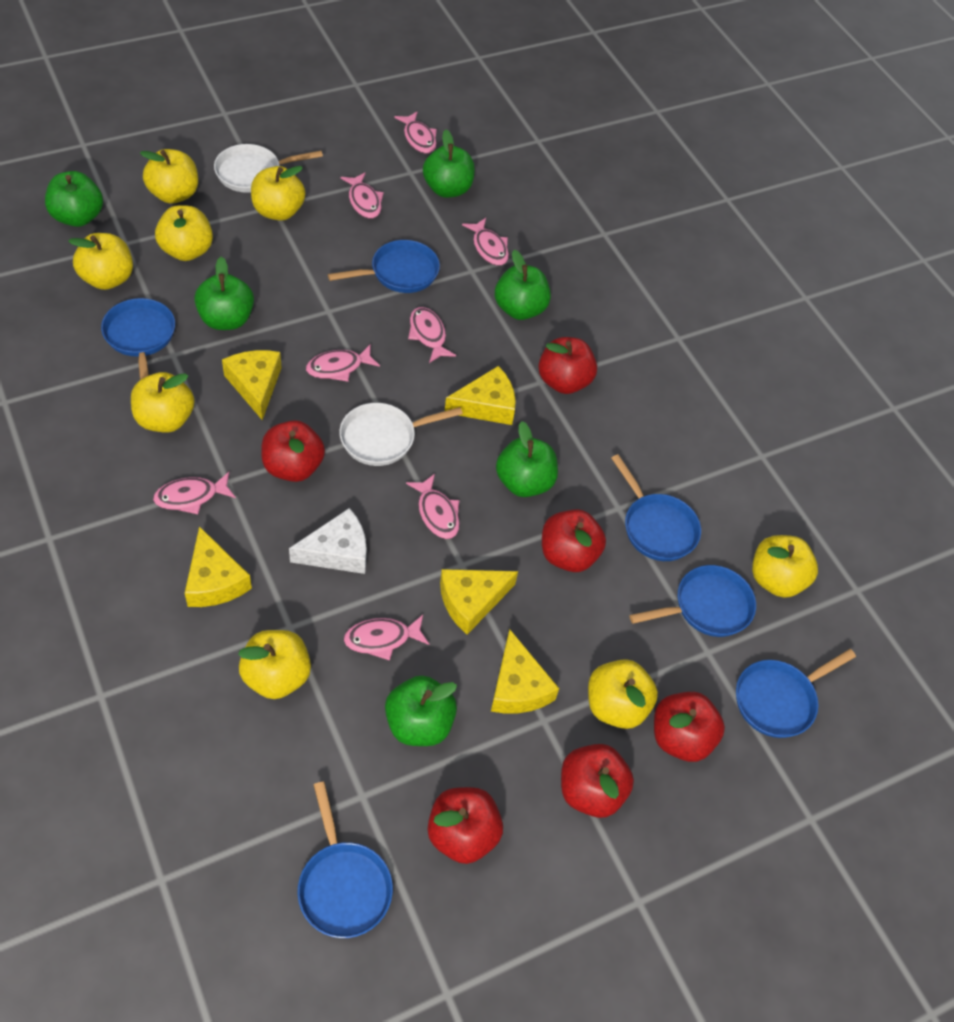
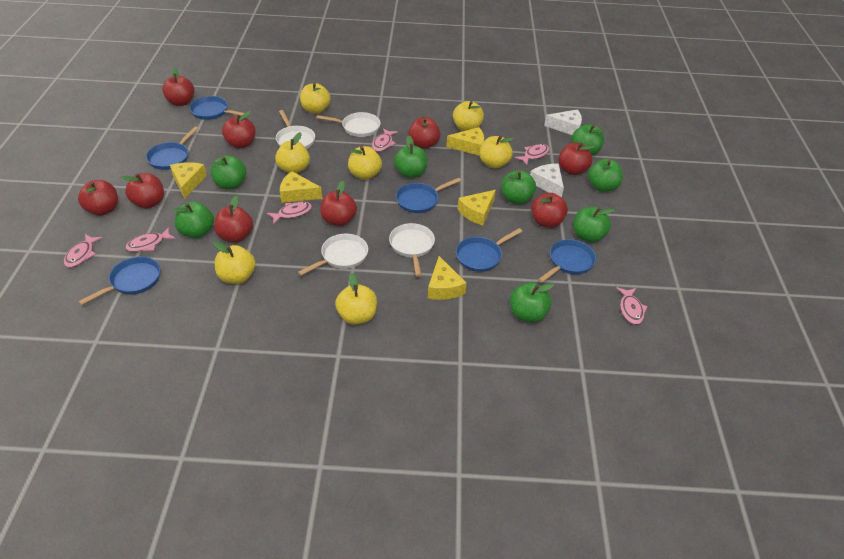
green apple: [45,171,103,227] [194,257,254,330] [385,676,457,746] [423,130,475,198] [495,250,551,320] [496,421,558,497] = 6 -> [172,202,214,238] [210,155,246,190] [394,136,428,178] [501,170,536,204] [510,282,554,323] [572,124,604,156] [574,207,614,242] [588,159,623,192] = 8
pink fish: [153,472,236,514] [306,344,380,382] [340,172,384,218] [344,615,429,661] [394,111,437,154] [406,474,460,539] [408,307,456,363] [462,218,509,266] = 8 -> [64,234,103,267] [125,227,176,252] [267,202,312,224] [372,128,398,152] [515,144,549,165] [617,287,648,325] = 6
red apple: [261,420,325,482] [428,787,503,864] [538,337,597,394] [542,509,606,572] [561,744,634,818] [654,692,725,762] = 6 -> [78,180,118,216] [121,173,164,209] [162,67,194,106] [214,195,253,242] [222,111,256,148] [320,181,357,226] [408,117,441,149] [531,193,568,228] [558,143,595,175] = 9
white cheese: [289,508,367,574] = 1 -> [530,164,564,198] [544,109,582,135] = 2
white pan: [214,144,323,193] [339,403,463,466] = 2 -> [276,110,315,149] [298,234,368,276] [316,112,380,137] [389,223,435,277] = 4
yellow apple: [68,233,133,290] [131,372,195,433] [140,149,198,204] [155,205,213,261] [238,630,311,699] [251,166,305,221] [588,659,658,729] [752,535,818,598] = 8 -> [213,241,256,284] [275,132,310,174] [300,83,331,114] [335,273,377,325] [348,146,382,180] [453,101,484,131] [480,136,514,169] = 7

